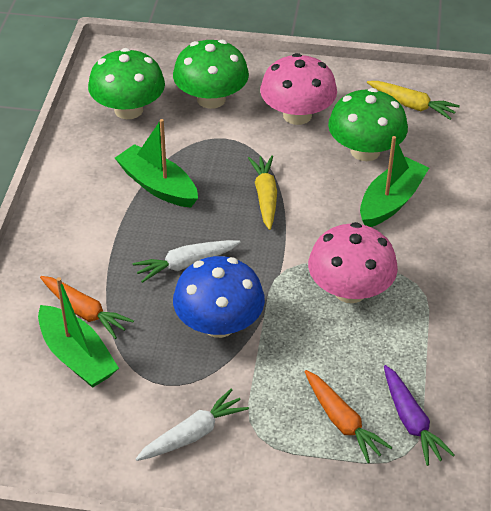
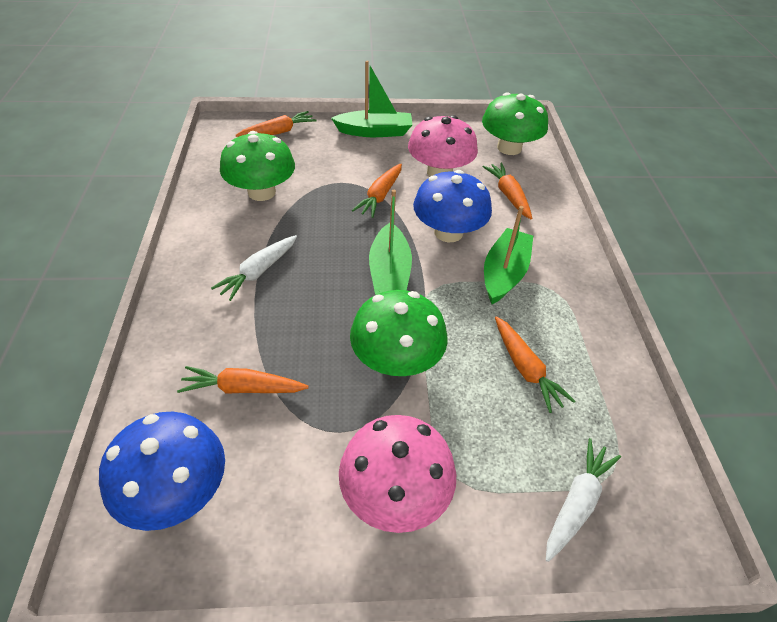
blue mushroom: [173,256,265,338] = 1 -> [99,412,225,531] [413,170,492,242] = 2
orange carrot: [40,276,134,339] [305,370,393,463] = 2 -> [177,366,309,394] [236,111,317,137] [352,163,402,218] [482,163,532,220] [495,316,575,413] = 5
purple carrot: [384,365,455,466] = 1 -> none = 0
yellow carrot: [248,156,277,230] [367,81,460,120] = 2 -> none = 0

